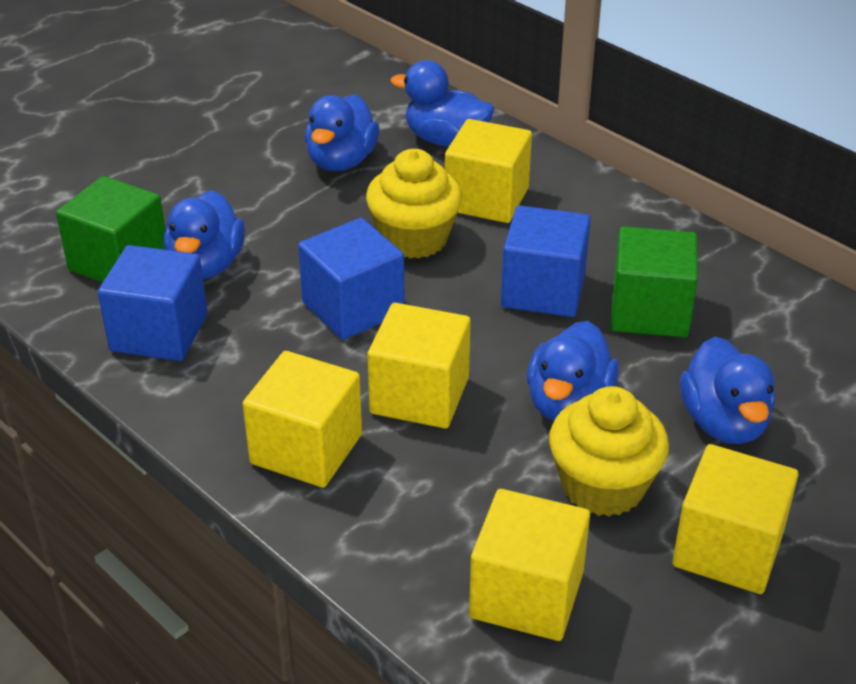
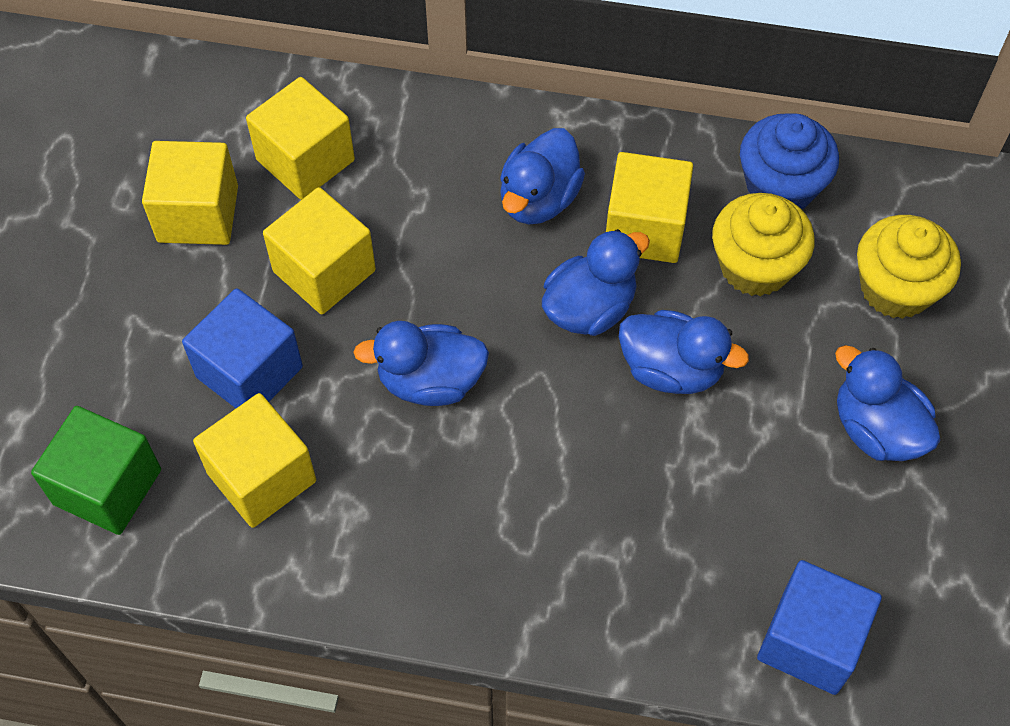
blue cube: [98,245,207,361] [298,218,405,340] [501,206,591,317] = 3 -> [182,288,303,408] [757,560,882,695] = 2
blue cupcake: none = 0 -> [740,113,839,209] = 1
green cube: [56,176,165,283] [611,226,698,338] = 2 -> [31,406,161,535] = 1

